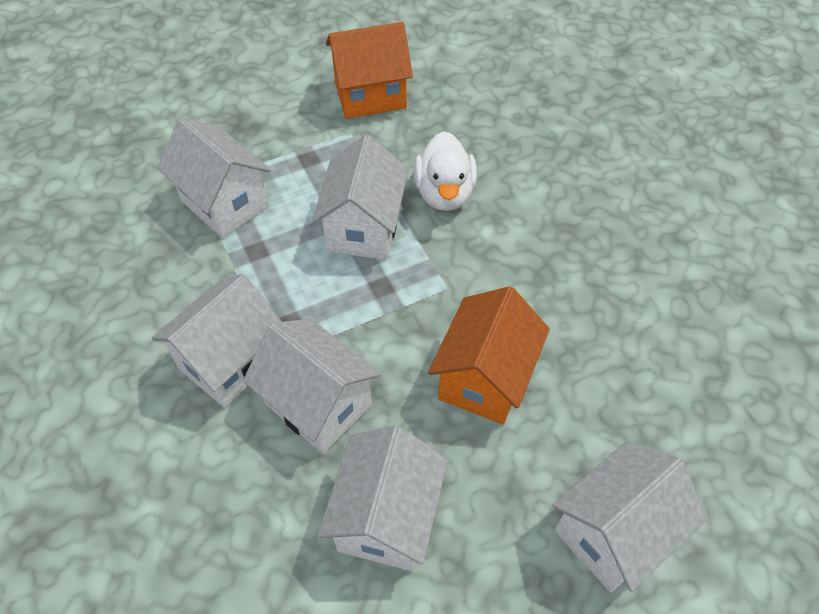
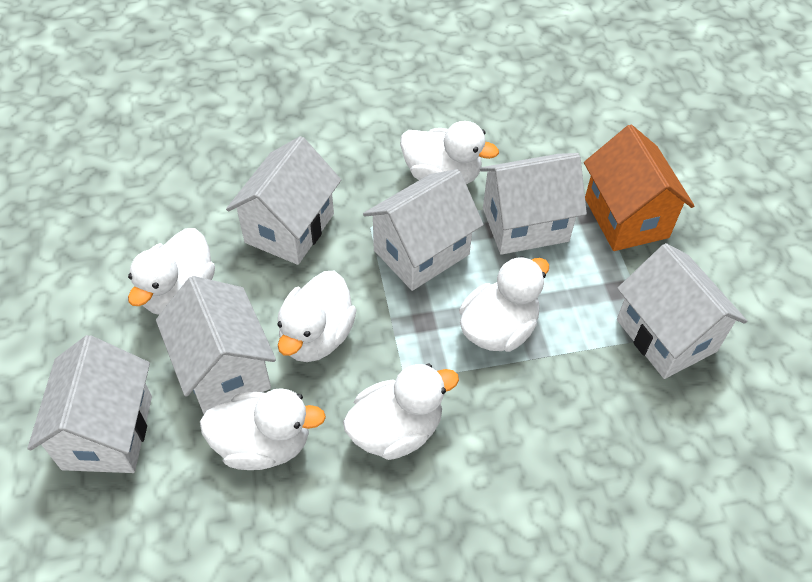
orange house: [326,22,413,119] [428,286,550,425] = 2 -> [584,125,694,251] = 1
white duck: [414,131,477,211] = 1 -> [128,228,215,315] [200,388,326,470] [277,271,356,362] [343,364,459,460] [400,121,499,184] [459,256,549,352] = 6

